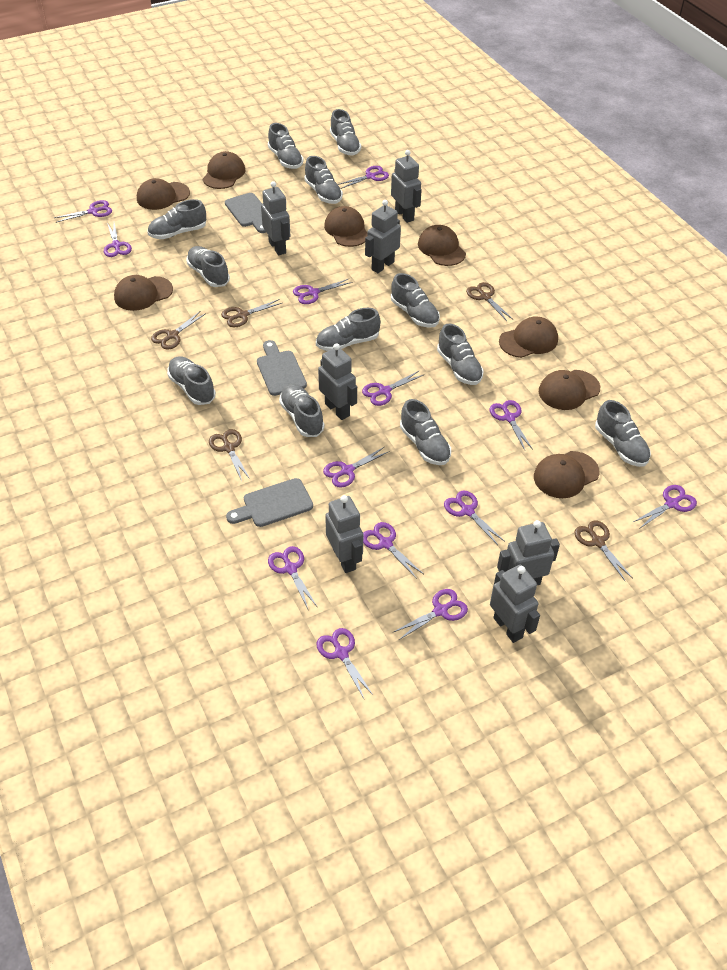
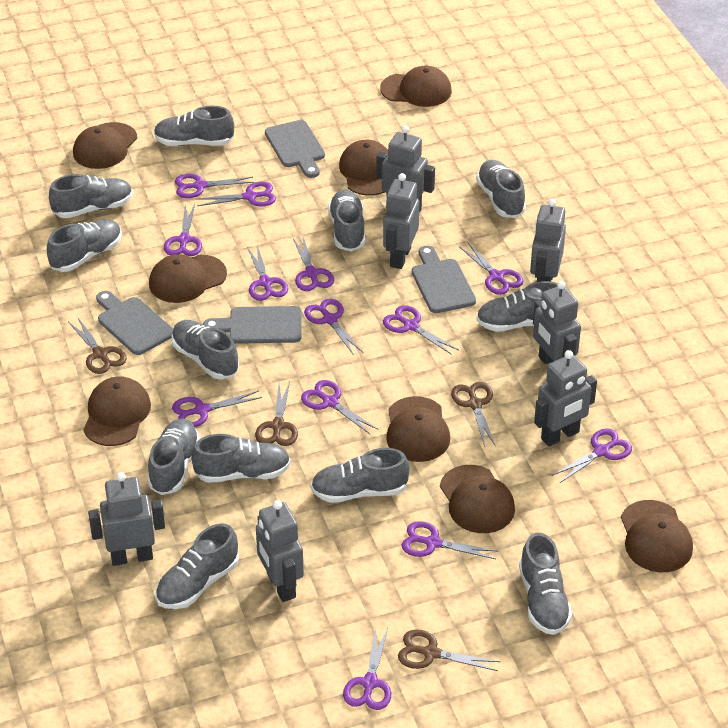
brown scissors: [151,311,206,350] [209,429,250,481] [221,299,282,327] [466,282,513,321] [574,520,633,581] = 5 -> [69,318,127,374] [255,382,298,446] [398,629,500,671] [451,382,496,447] = 4
grey cutting board: [225,193,266,233] [226,478,313,527] [257,340,307,396] = 3 -> [96,291,173,355] [203,306,302,344] [265,120,325,178] [412,246,476,313] = 4

